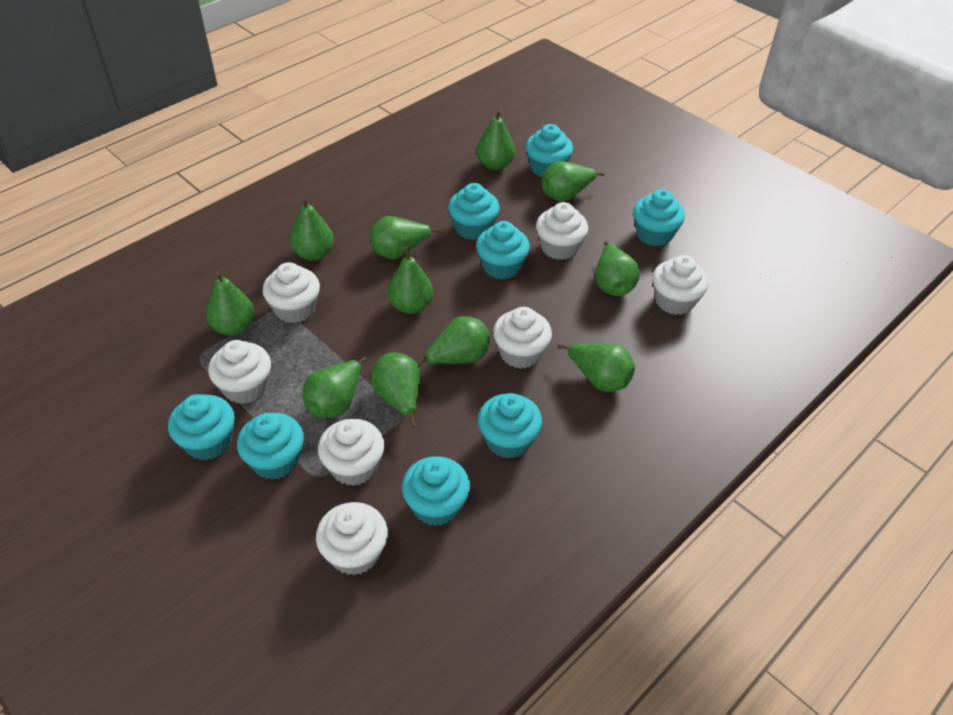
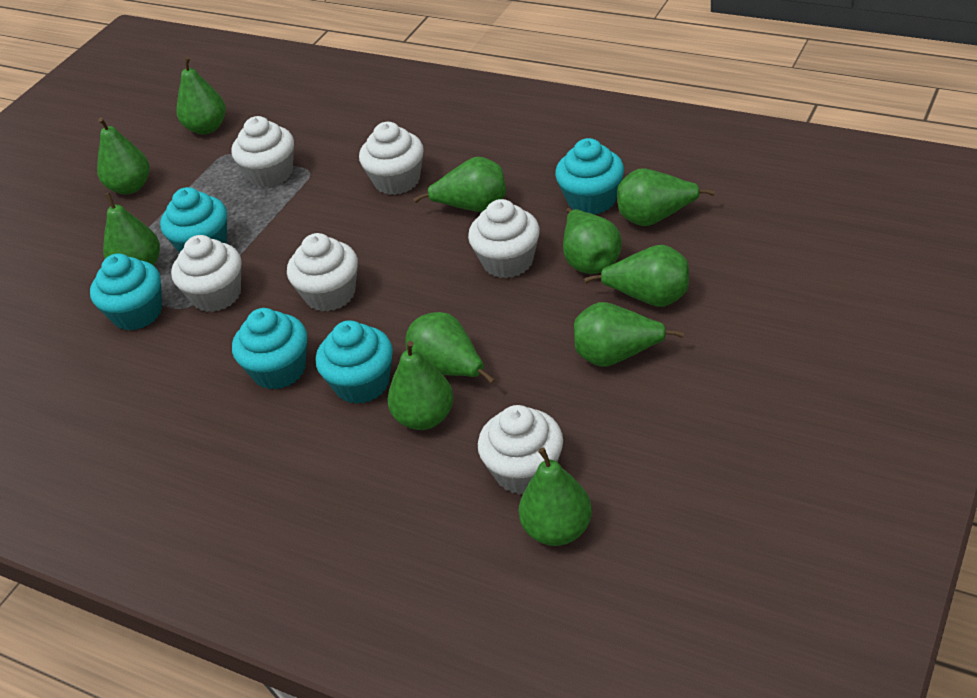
turquoise cupcake: [168,394,235,460] [237,413,304,480] [402,456,470,526] [448,183,500,240] [476,221,530,280] [478,393,542,459] [526,124,573,177] [633,189,685,246] = 8 -> [90,253,162,331] [160,187,227,253] [232,308,307,390] [316,320,393,404] [555,138,624,214] = 5
white cupcake: [208,340,271,404] [263,262,320,323] [316,502,388,575] [318,419,385,486] [493,307,552,369] [536,202,588,260] [652,255,708,315] = 7 -> [171,235,242,312] [231,116,294,187] [287,233,358,312] [359,122,424,195] [468,199,540,278] [478,405,563,495] = 6

